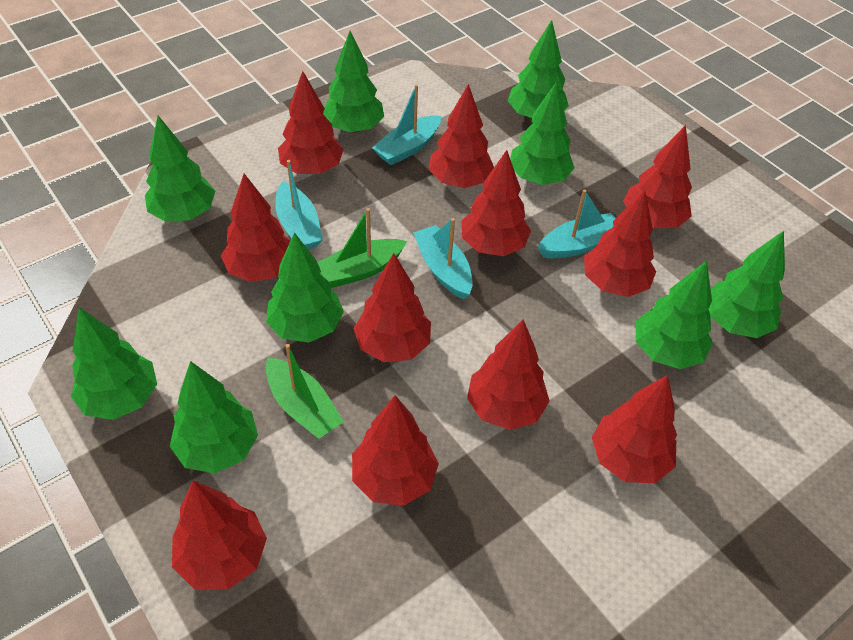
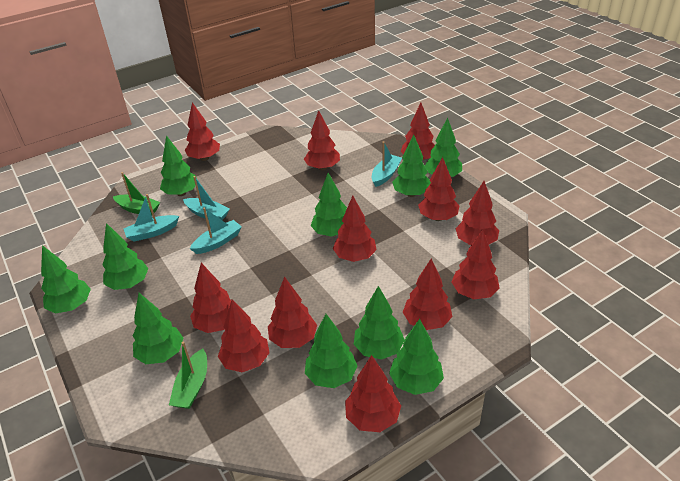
green tree: [71,307,157,420] [145,116,215,222] [170,361,258,473] [266,232,344,343] [323,31,384,133] [508,20,569,120] [510,81,575,185] [635,260,713,369] [708,231,785,338] = 9 -> [41,245,91,314] [102,223,148,290] [133,293,183,364] [160,135,197,196] [305,314,358,388] [311,173,347,236] [354,286,405,360] [389,319,444,395] [392,134,431,197] [425,117,462,177] = 10
red tree: [172,480,267,590] [221,173,291,282] [278,71,344,174] [352,395,439,506] [354,253,431,362] [429,84,494,188] [461,150,531,256] [467,319,550,430] [584,190,656,297] [592,375,677,483] [623,125,692,228] = 11 -> [185,102,220,161] [190,263,231,333] [218,299,270,372] [268,277,317,348] [304,110,340,170] [333,196,377,262] [345,355,401,432] [401,103,435,160] [403,259,452,330] [418,157,459,221] [452,230,500,299] [455,181,499,245] = 12

